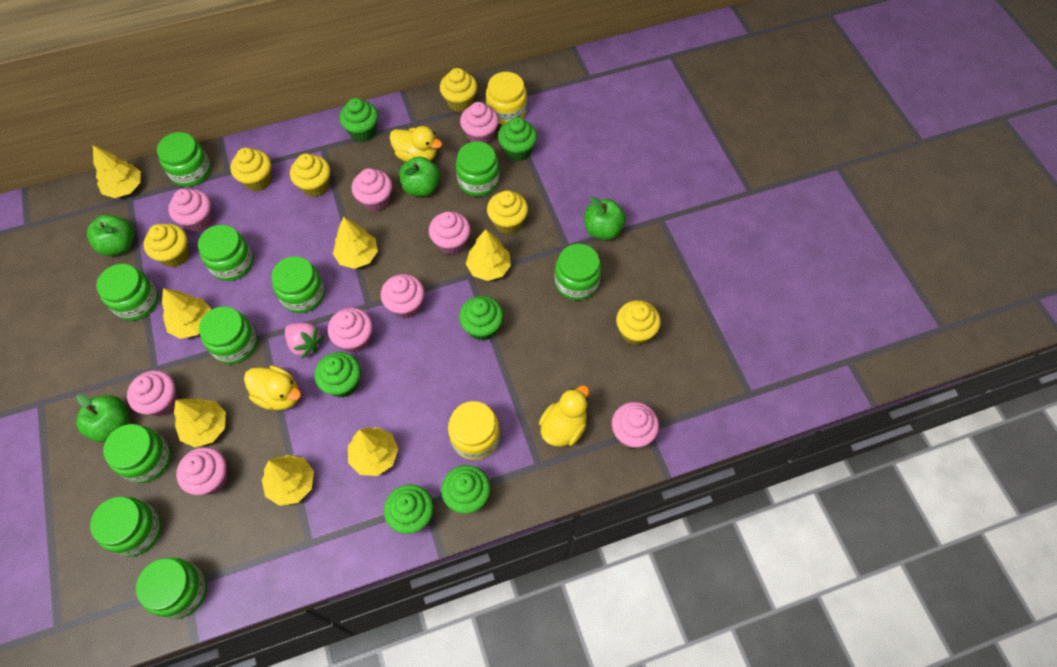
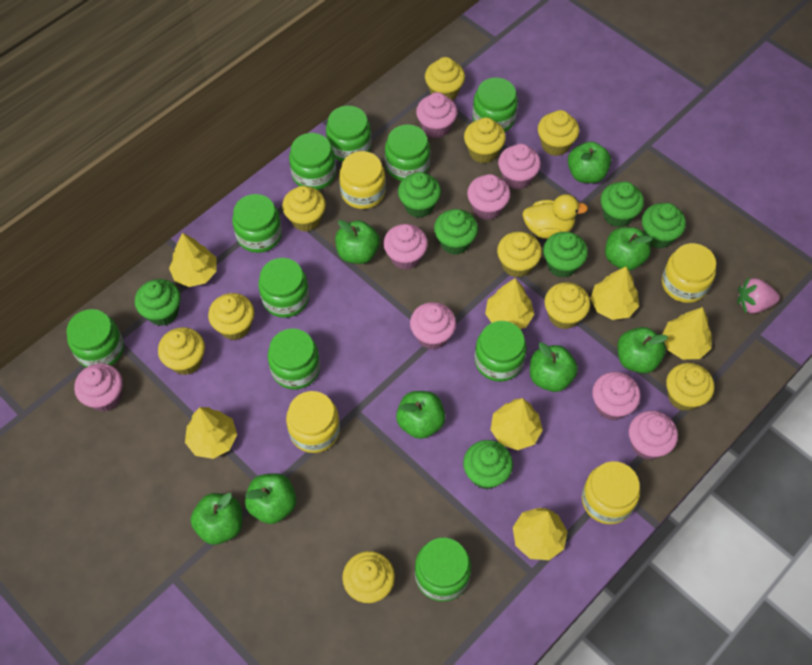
green apple: [76,394,129,442] [87,215,134,256] [399,156,440,196] [584,196,626,240] = 4 -> [191,493,242,545] [245,473,297,524] [335,220,380,264] [396,391,446,439] [530,342,578,392] [568,141,611,183] [605,227,652,270] [618,327,668,373] = 8
green cupcake: [315,352,361,398] [339,98,378,142] [384,484,434,534] [441,465,490,514] [459,296,503,341] [498,117,537,162] = 6 -> [135,279,181,326] [398,172,441,218] [434,209,478,255] [463,440,513,489] [543,232,588,278] [600,181,644,227] [642,203,686,249] = 7
pink cupcake: [127,370,178,417] [168,189,213,232] [176,447,228,495] [328,308,372,353] [352,168,392,212] [381,274,424,319] [429,212,471,255] [460,102,499,144] [612,402,659,448] = 9 -> [74,363,123,412] [383,224,428,270] [410,302,456,349] [416,92,457,138] [467,174,511,220] [498,144,541,189] [592,372,641,420] [629,411,678,460] = 8
yellow cupcake: [143,224,190,267] [230,148,271,191] [290,153,330,197] [440,68,477,112] [487,190,528,234] [616,300,661,345] = 6 -> [158,327,205,375] [208,293,254,340] [282,186,326,232] [342,551,395,603] [425,57,465,100] [464,117,506,163] [497,231,542,278] [538,110,579,156] [544,282,590,329] [666,363,715,411] = 10
yellow duck: [244,365,301,410] [390,126,442,162] [539,385,589,447] = 3 -> [522,194,588,239] = 1
yellow jar: [448,401,500,460] [486,72,527,125] = 2 -> [286,391,340,453] [339,151,386,209] [582,461,640,524] [662,243,716,303] = 4

